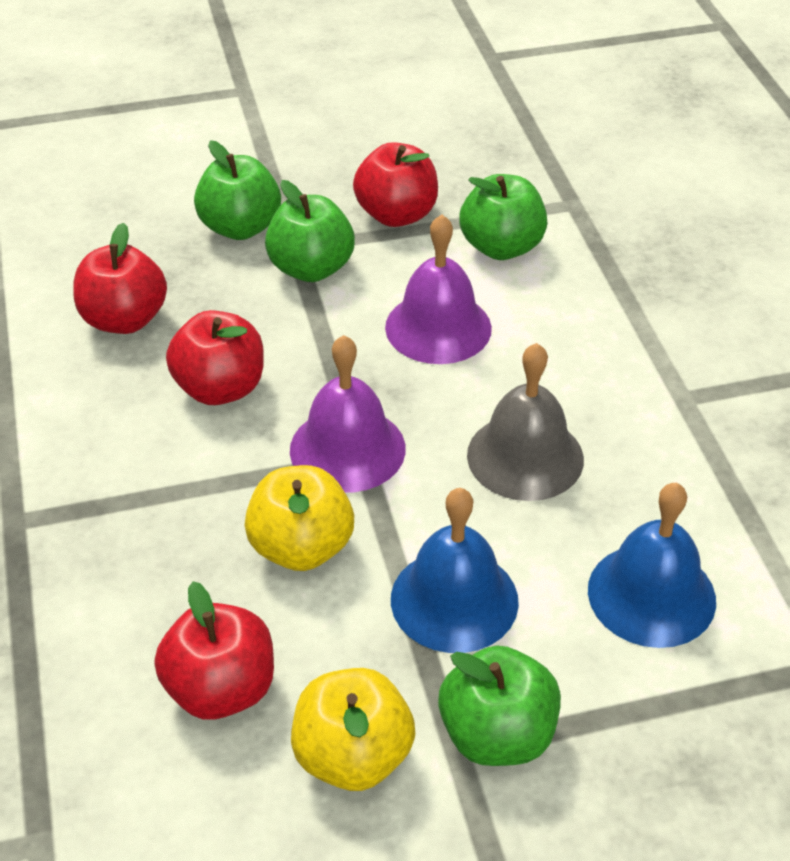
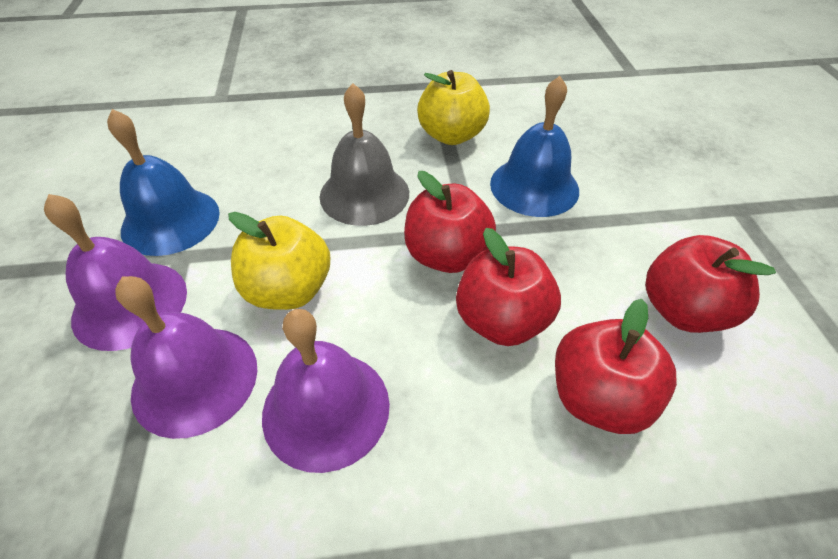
green apple: [194,140,281,240] [265,180,355,282] [438,645,561,766] [459,174,547,260] = 4 -> none = 0
purple bell: [290,335,406,493] [385,214,492,364] = 2 -> [44,194,187,351] [115,276,257,439] [262,309,390,473] = 3

